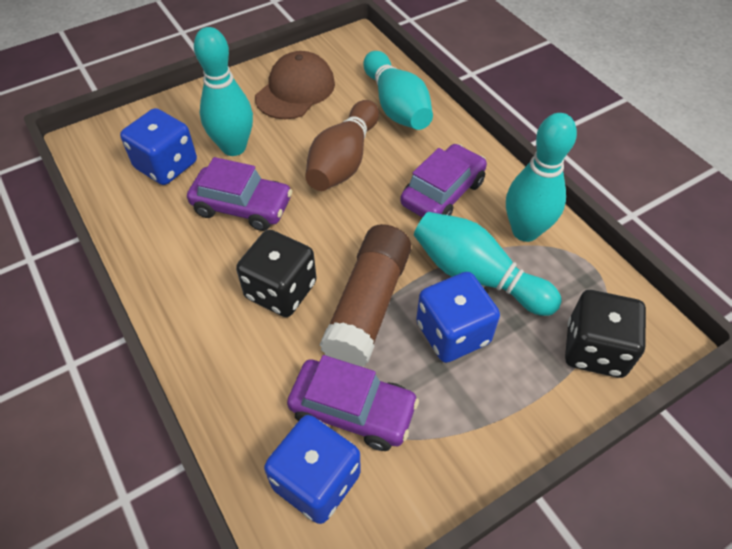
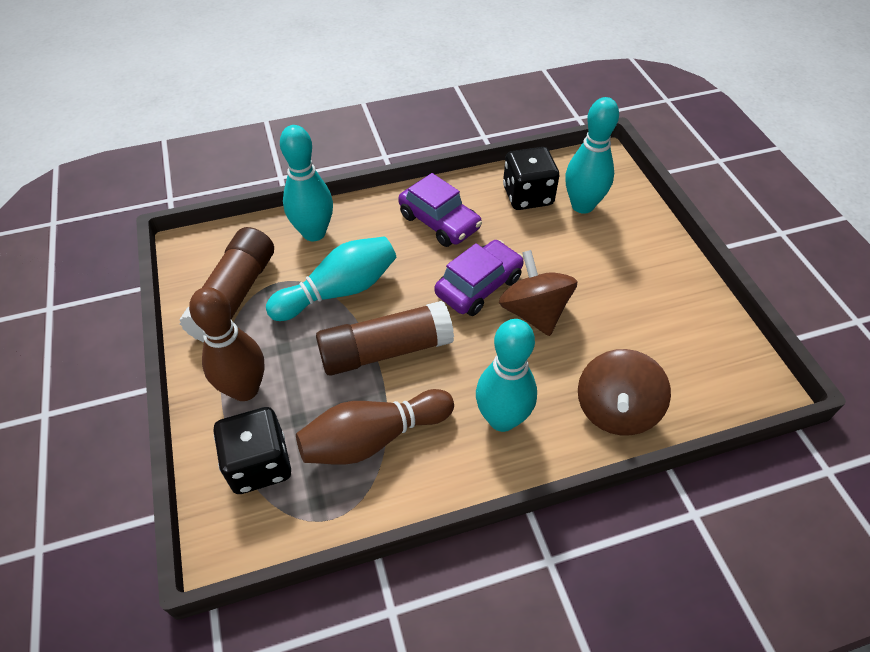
blue dice: [120,108,197,185] [264,415,361,524] [416,272,500,363] = 3 -> none = 0
brown bowling pin: [305,100,379,191] = 1 -> [189,287,265,401] [296,389,454,465] = 2
brown cap: [255,51,335,119] = 1 -> none = 0
brown glue stick: [320,224,411,366] = 1 -> [179,227,274,343] [316,301,454,376] = 2
brown spinning top: none = 0 -> [499,250,578,336] [578,349,671,435] = 2
purple car: [187,157,292,231] [287,355,419,451] [400,144,487,218] = 3 -> [398,173,482,247] [434,240,524,316] = 2

